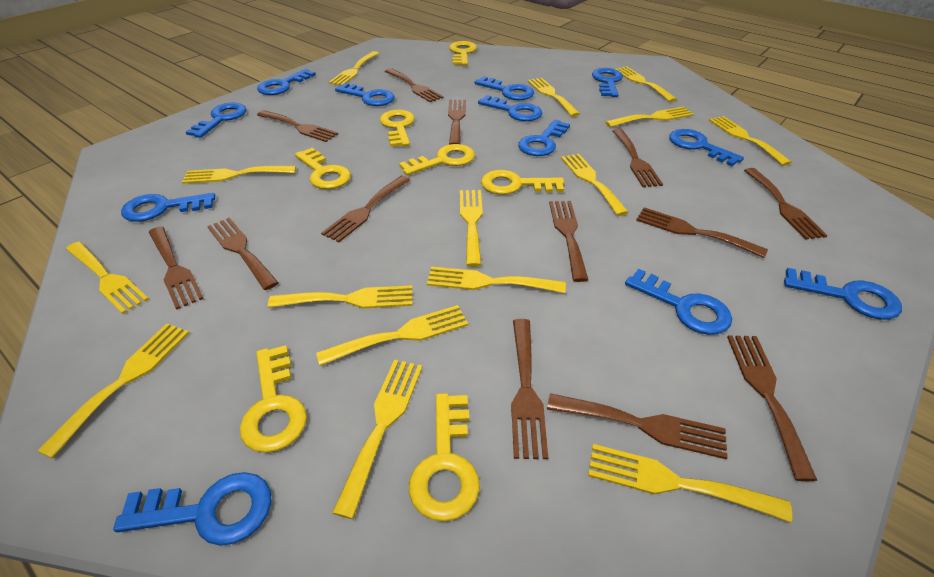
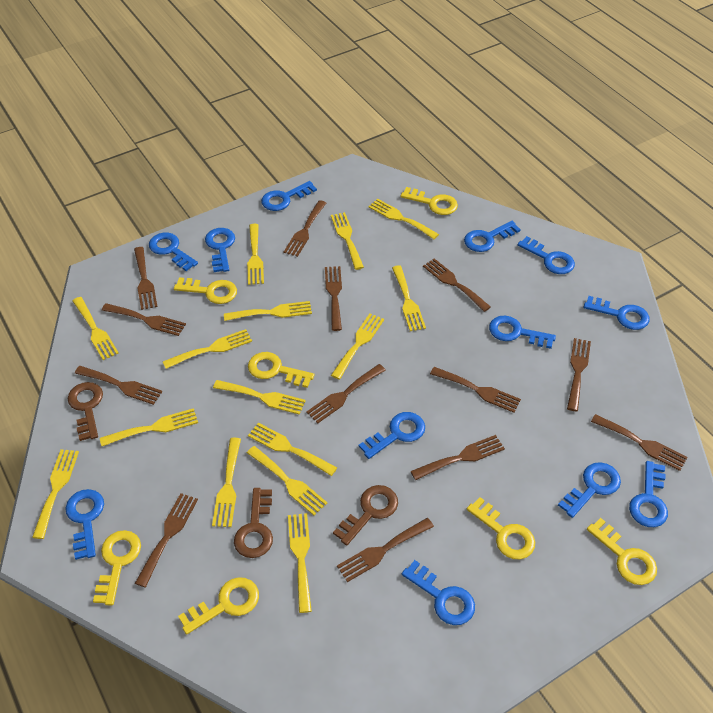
brown key: none = 0 -> [68,382,103,441] [234,488,273,558] [333,485,398,546] = 3

